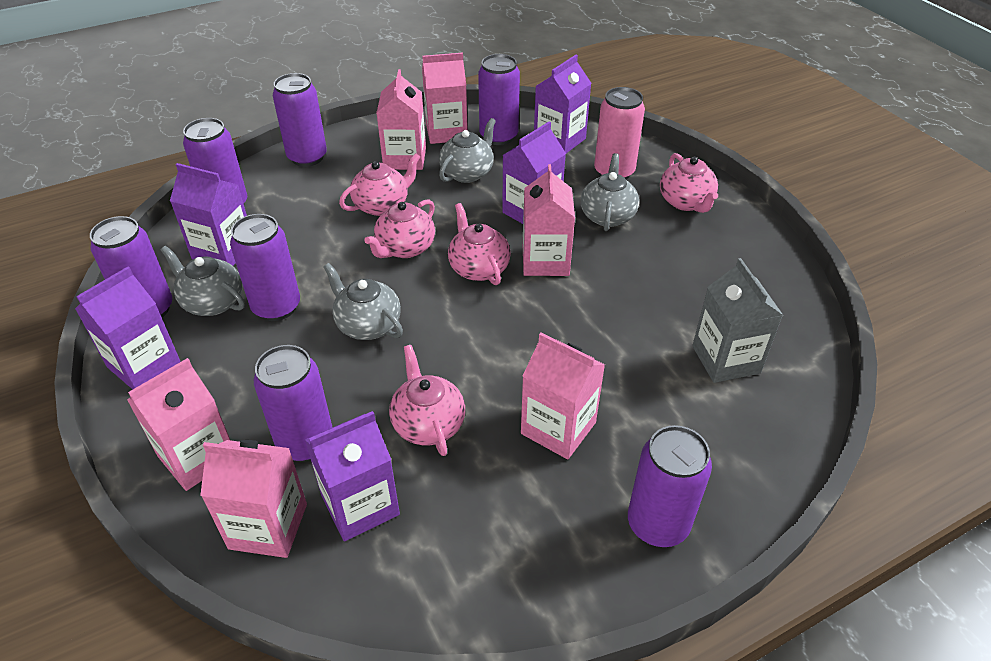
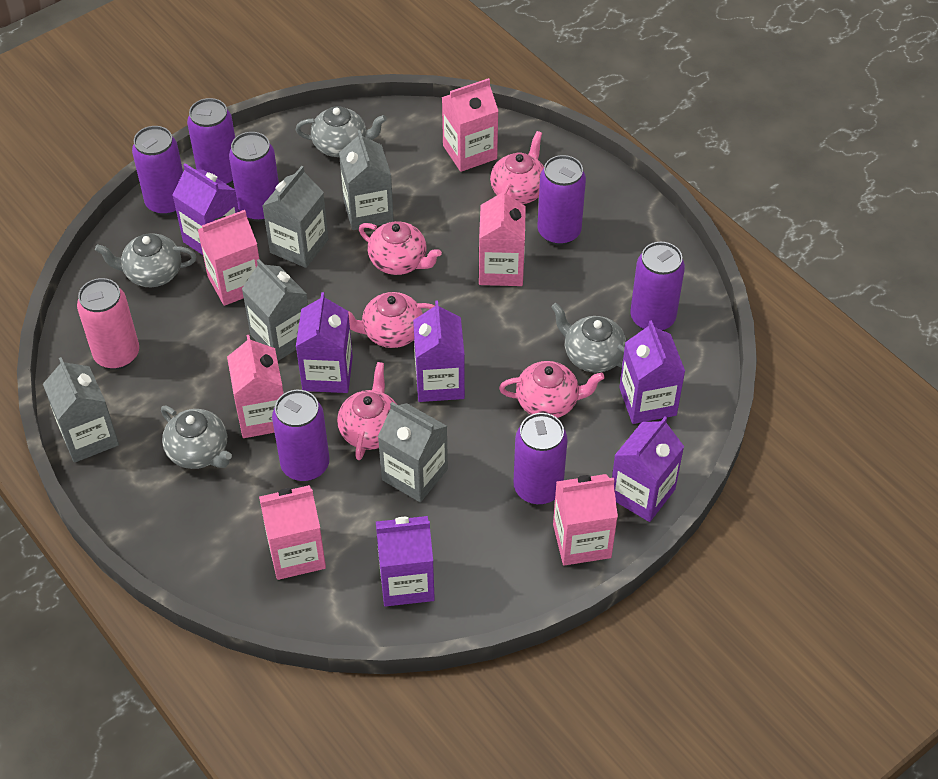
grey carton: [692,258,783,383] = 1 -> [43,357,119,463] [242,259,308,361] [262,166,328,268] [339,130,394,230] [378,402,448,502] = 5
purple carton: [75,266,181,389] [170,163,247,266] [305,411,400,541] [502,121,566,224] [534,55,592,153] = 5 -> [172,163,239,255] [296,292,353,393] [376,516,435,607] [413,301,465,402] [612,417,684,522] [619,320,685,424] = 6

